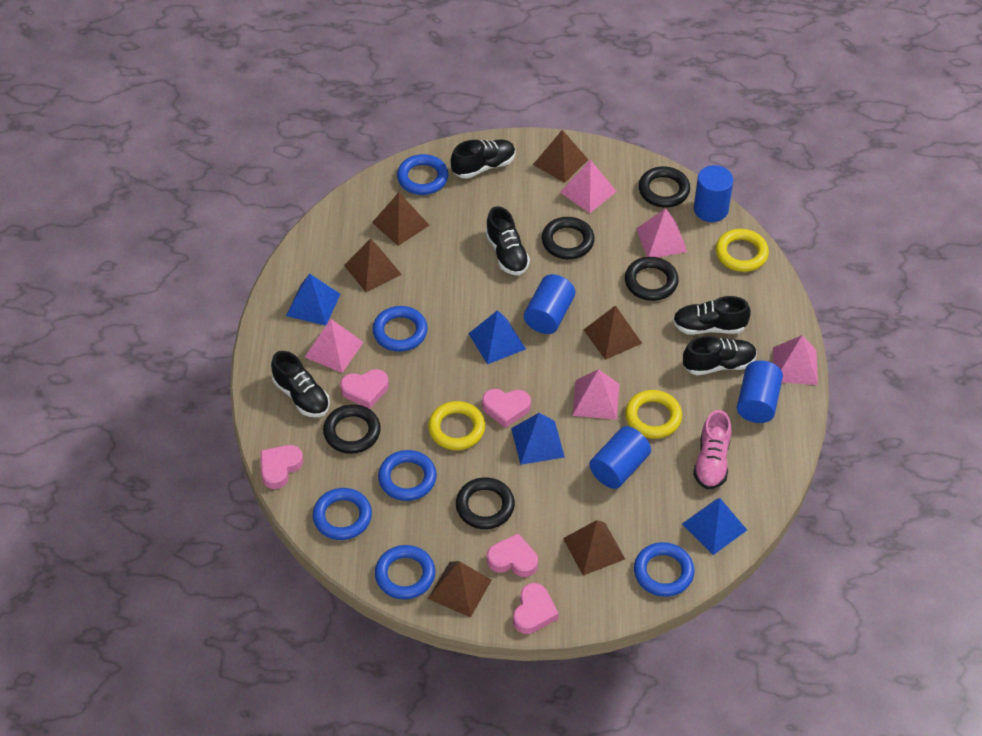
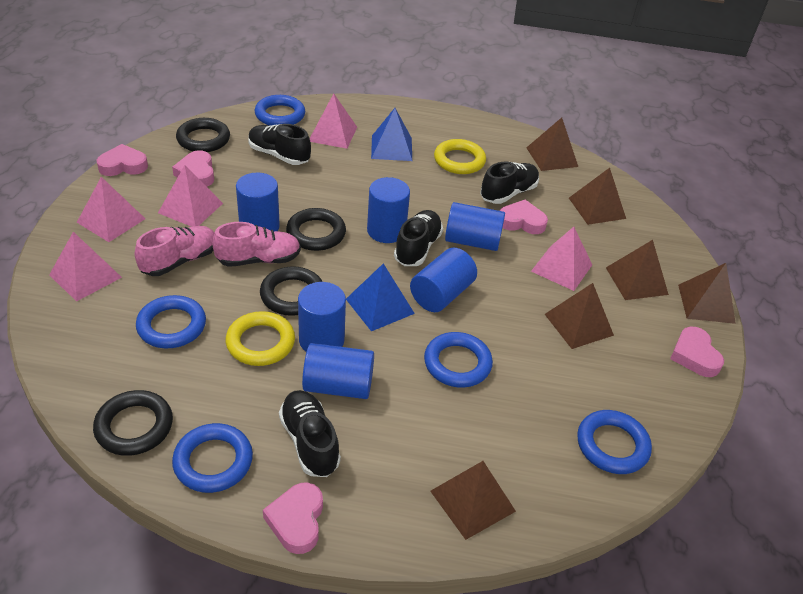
black ring: [323,404,381,454] [456,477,515,529] [542,217,595,259] [625,257,679,301] [638,166,690,207] = 5 -> [93,390,173,456] [176,118,230,152] [260,266,322,316] [286,208,346,251] = 4
black shoe: [271,351,330,417] [451,139,515,179] [485,206,530,275] [673,296,751,335] [683,336,757,375] = 5 -> [248,124,311,165] [279,390,341,477] [394,210,443,266] [480,162,539,204] = 4
blue cylinder: [524,274,575,334] [589,426,651,489] [694,165,733,222] [737,360,783,423] = 4 -> [236,172,280,231] [298,282,346,352] [302,343,374,399] [367,177,410,243] [410,248,477,312] [445,202,505,251] = 6
blue pyramid: [286,273,340,326] [468,310,526,364] [511,413,565,465] [682,498,747,555] = 4 -> [346,263,415,331] [371,108,412,161] = 2
blue ring: [312,488,372,540] [372,306,428,352] [375,545,435,600] [378,450,437,501] [397,154,448,195] [634,542,694,597] = 6 -> [136,295,206,348] [172,423,253,493] [255,95,305,126] [424,332,493,387] [577,410,652,474] = 5
pink shoe: [693,410,731,489] = 1 -> [135,226,214,276] [212,222,301,267] = 2
yellow ring: [428,401,485,450] [625,390,682,439] [716,229,769,272] = 3 -> [226,311,295,366] [434,139,486,174] = 2

